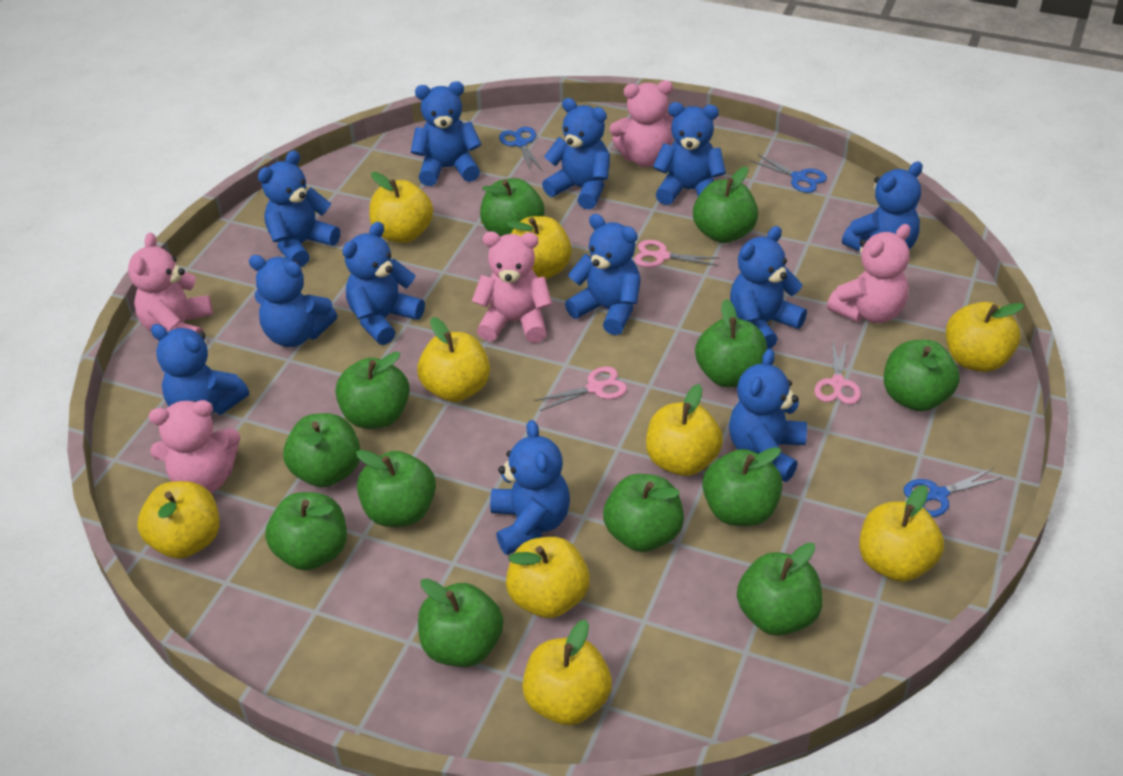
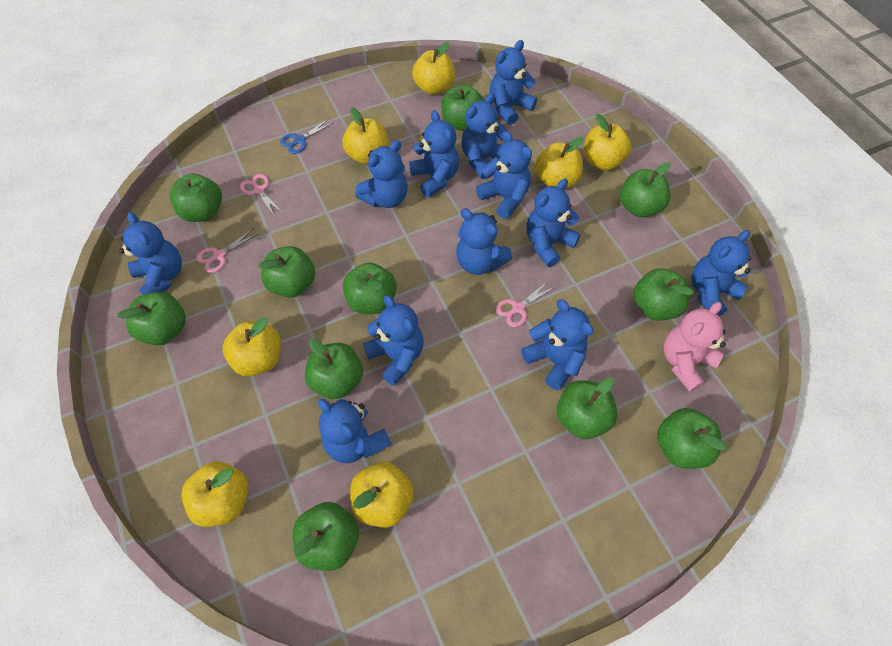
blue scissors: [499,127,543,171] [751,154,827,193] [903,468,1002,517] = 3 -> [280,118,334,154] = 1
green apple: [265,492,347,571] [283,413,360,487] [335,352,410,429] [356,450,436,527] [418,578,503,667] [480,178,544,237] [603,474,684,552] [693,167,758,243] [695,299,767,387] [702,447,783,526] [737,543,823,636] [884,340,960,411] = 12 -> [117,292,186,346] [170,174,222,222] [258,246,315,298] [293,502,359,571] [305,338,363,399] [343,263,397,314] [441,85,484,131] [557,377,618,439] [620,162,671,217] [633,268,694,321] [657,408,726,469] = 11
pink teddy bear: [128,233,213,333] [149,400,241,493] [472,231,552,343] [610,80,674,167] [827,224,911,323] = 5 -> [663,302,726,392] = 1
yellow apple: [137,481,220,559] [369,172,433,243] [417,317,490,402] [506,216,572,280] [506,537,590,618] [522,620,612,725] [646,384,723,476] [859,485,944,582] [946,302,1025,372] = 9 -> [181,462,249,527] [222,318,281,377] [342,107,389,165] [350,462,414,527] [412,42,455,95] [535,137,583,188] [584,114,631,170] = 7

